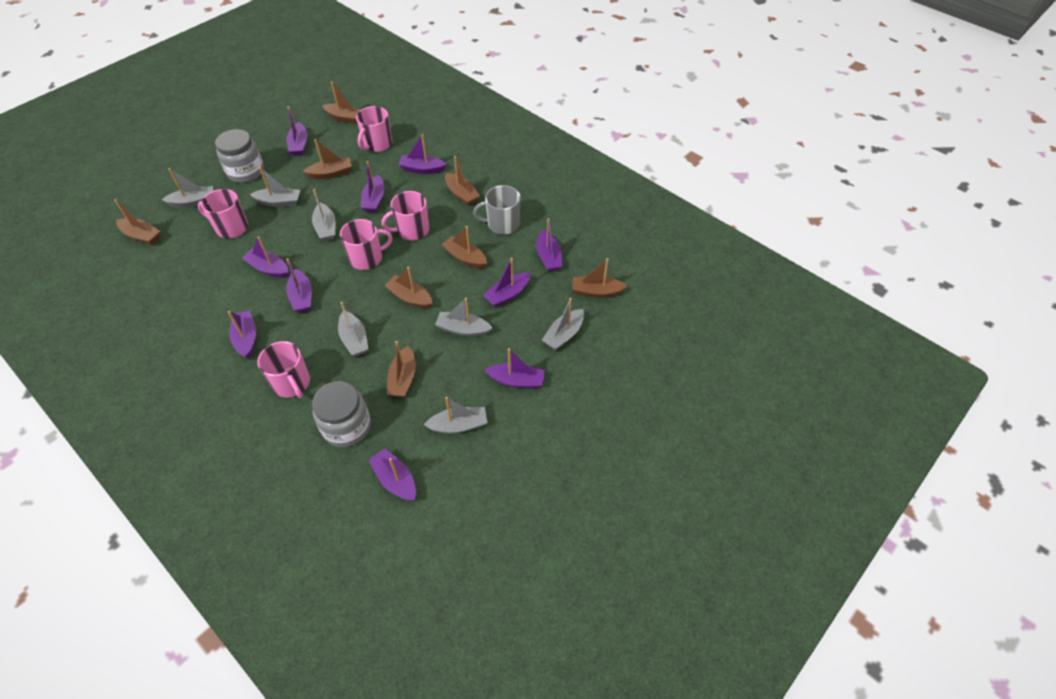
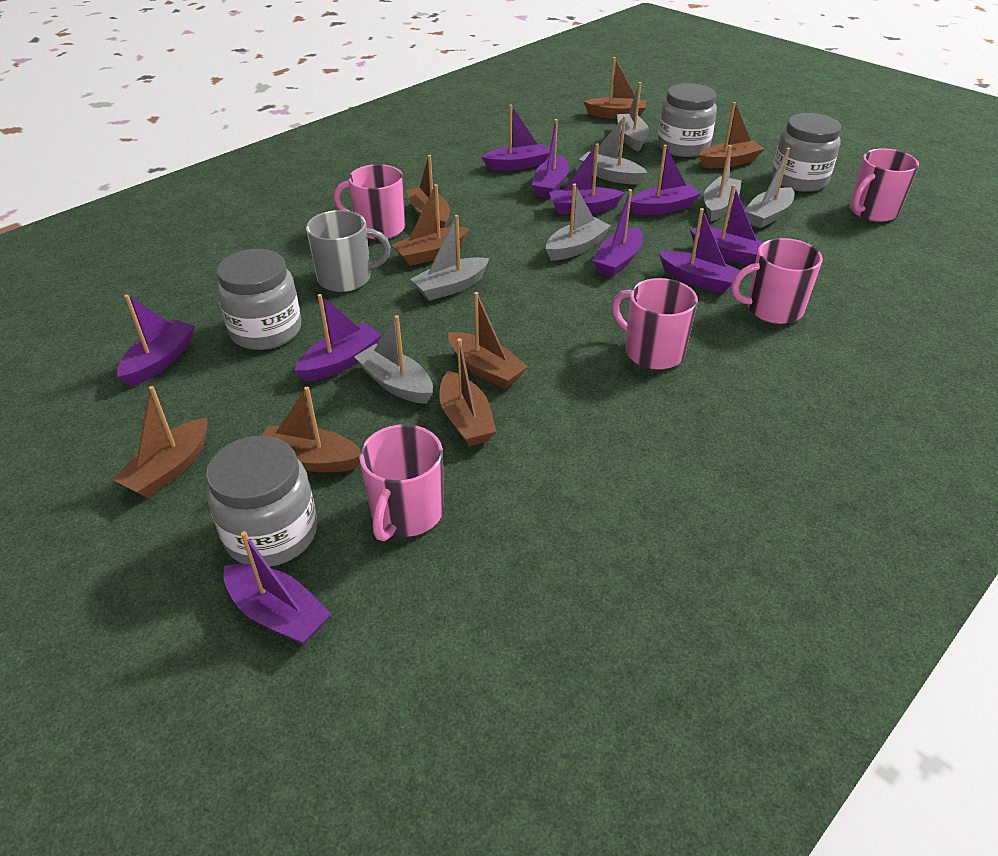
grey jar: [215,129,264,183] [312,381,371,447] = 2 -> [206,436,317,567] [217,249,301,350] [658,83,717,157] [772,113,841,192] = 4

